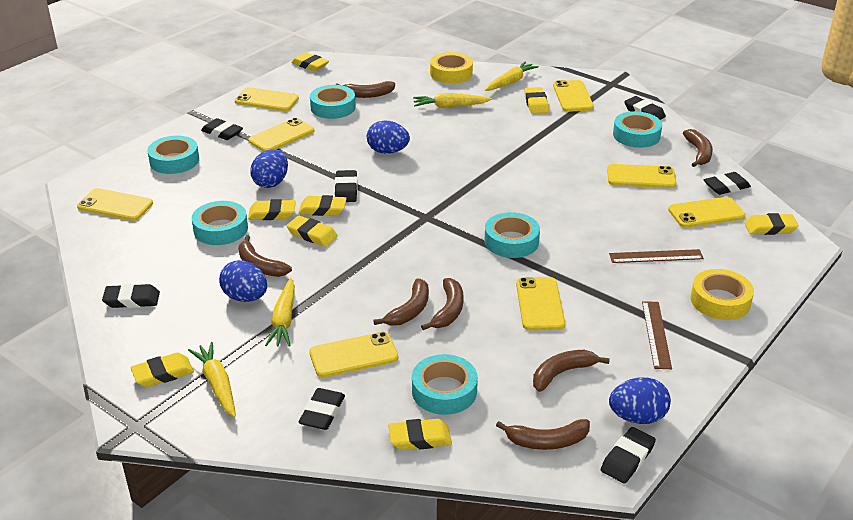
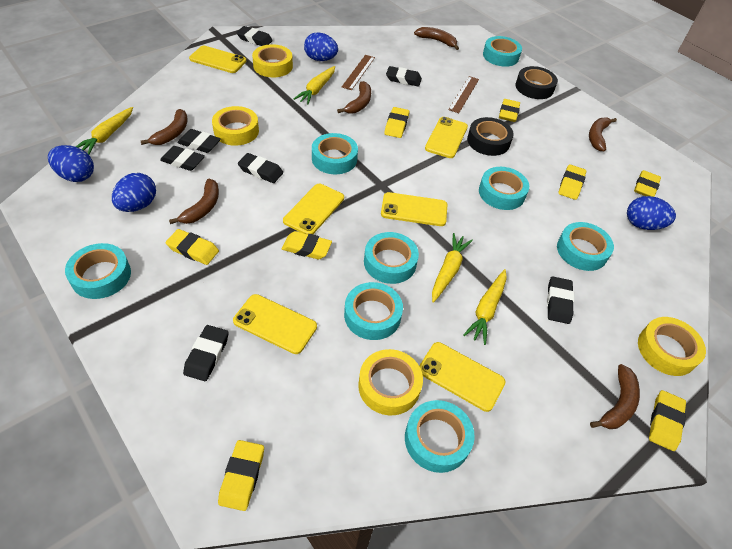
black tape: none = 0 -> [467,117,514,156] [516,66,558,99] = 2
brown banana: [238,235,292,277] [335,81,395,98] [373,278,429,326] [421,278,464,330] [496,419,590,450] [533,350,610,392] [683,129,713,167] = 7 -> [141,109,188,145] [169,179,219,224] [337,81,371,114] [414,27,459,50] [589,117,617,151] [590,364,640,429] = 6
turquoise tape: [147,136,199,174] [192,201,248,245] [310,85,356,119] [412,354,478,415] [485,212,540,258] [613,111,662,148] = 6 -> [65,243,131,299] [312,133,358,174] [344,282,403,340] [364,232,419,284] [405,400,475,473] [479,167,529,210] [483,36,522,67] [557,222,614,271] = 8
yellow phone: [77,188,153,221] [235,87,299,111] [249,118,314,152] [309,332,398,378] [516,277,565,330] [553,80,594,112] [607,164,676,188] [668,197,745,228] = 8 -> [189,46,247,73] [233,294,317,354] [283,184,344,234] [381,192,447,226] [419,342,505,412] [425,117,468,158] = 6
yellow tape: [430,52,473,84] [690,269,754,320] = 2 -> [212,106,259,146] [252,44,293,77] [358,349,423,415] [638,317,706,376] = 4

